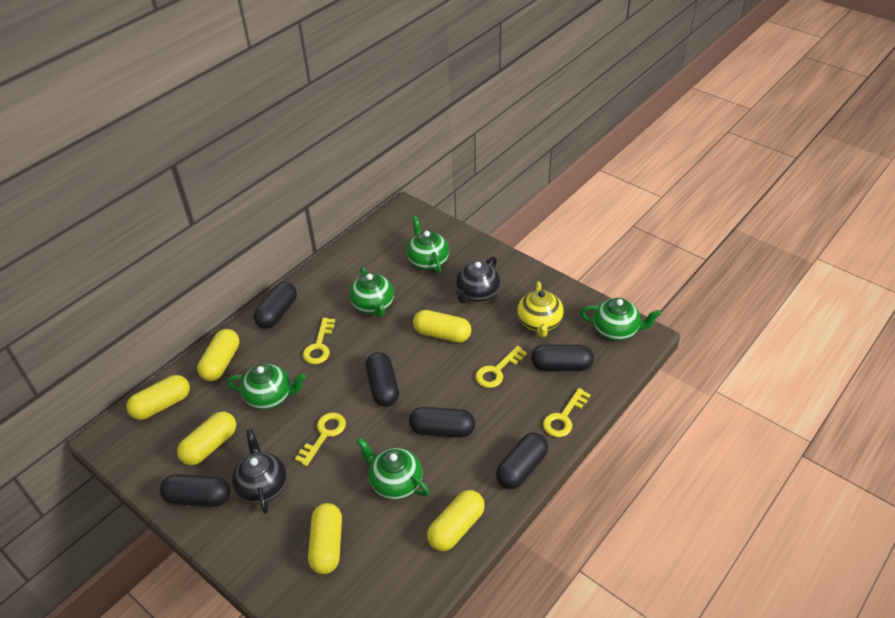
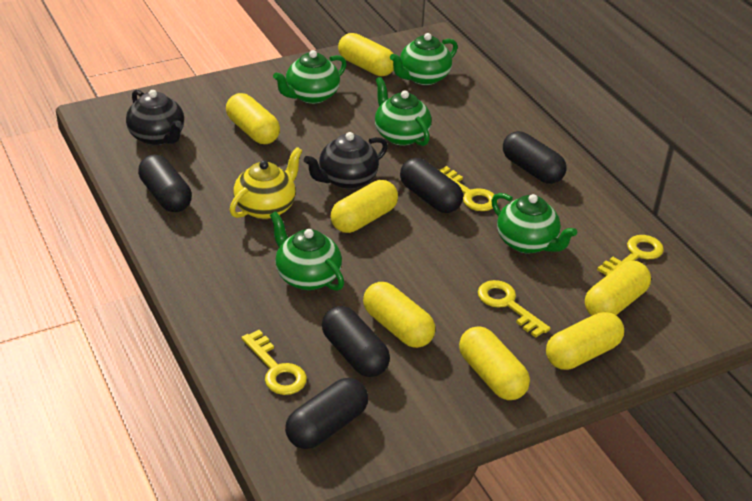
black capsule: [160,474,230,507] [253,282,297,329] [366,352,399,407] [409,407,475,438] [496,433,548,489] [531,344,594,371] = 6 -> [138,154,192,212] [285,378,368,449] [322,306,390,377] [400,158,463,213] [503,131,567,184] = 5
yellow capsule: [126,375,190,420] [177,411,236,465] [197,329,239,381] [308,503,342,574] [413,310,471,343] [427,490,485,551] = 6 -> [226,93,280,144] [331,180,398,233] [338,33,394,76] [363,282,435,348] [459,326,530,400] [546,312,624,370] [585,261,651,316] = 7

